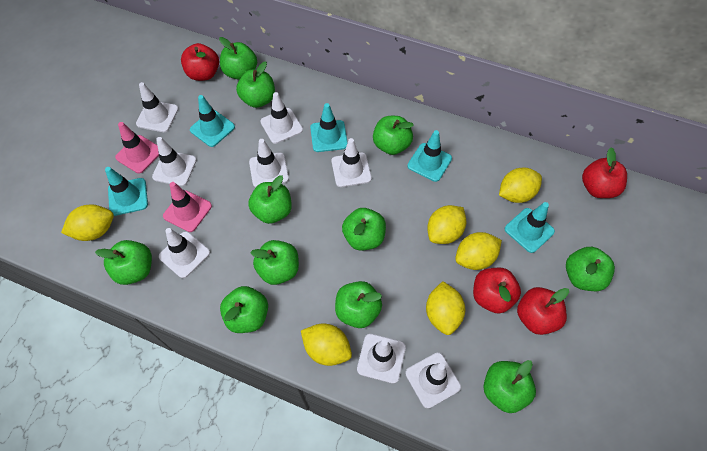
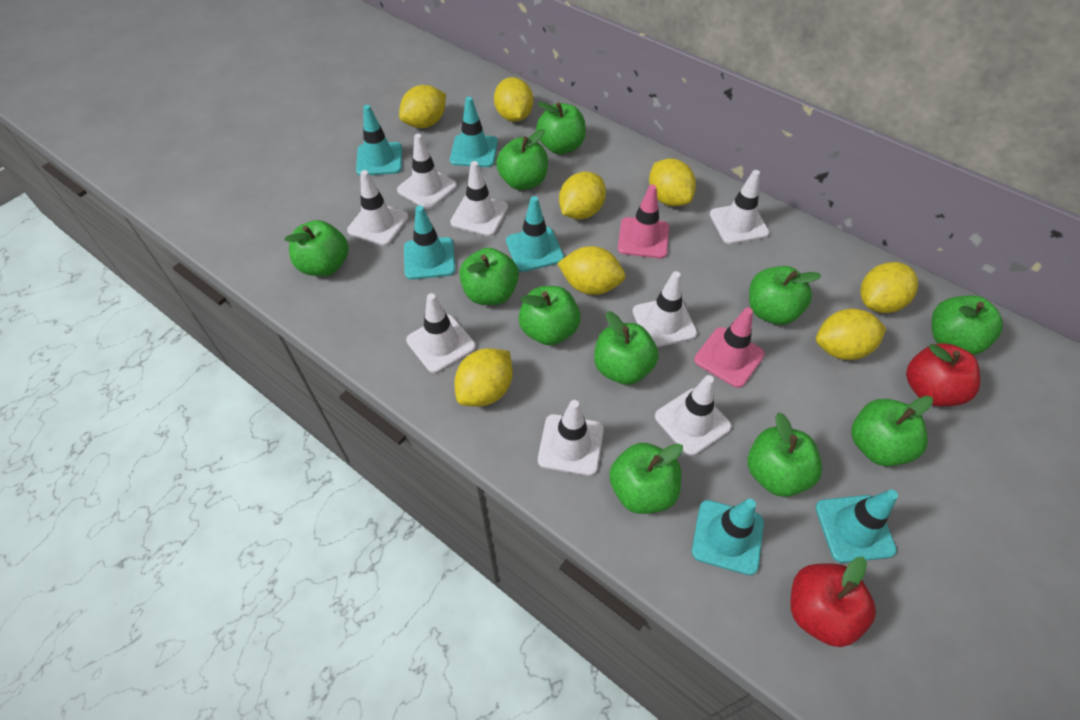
red apple: [181,43,219,81] [473,268,521,314] [517,287,569,335] [582,147,627,198] = 4 -> [790,557,876,647] [906,343,980,406] = 2
turquoise traffic cone: [105,167,148,216] [190,95,235,147] [310,103,348,152] [407,130,452,182] [505,202,555,253] = 5 -> [356,105,402,176] [404,205,455,280] [450,97,498,167] [506,196,564,272] [692,499,764,575] [815,490,898,563] = 6
yellow lemon: [61,205,114,241] [301,323,352,366] [426,281,465,335] [427,205,466,244] [455,232,502,270] [499,167,542,203] = 6 -> [399,85,446,128] [455,348,513,406] [494,77,533,122] [557,246,625,295] [559,172,606,219] [649,158,696,206] [816,308,887,360] [860,262,918,313] = 8

